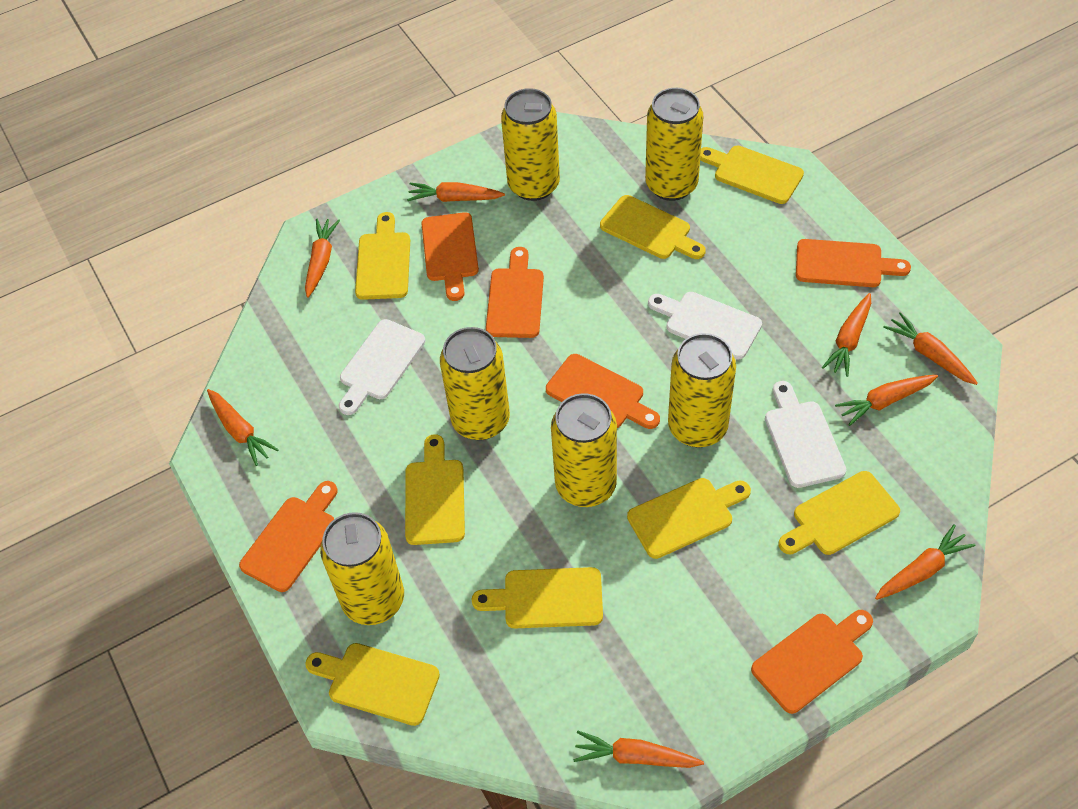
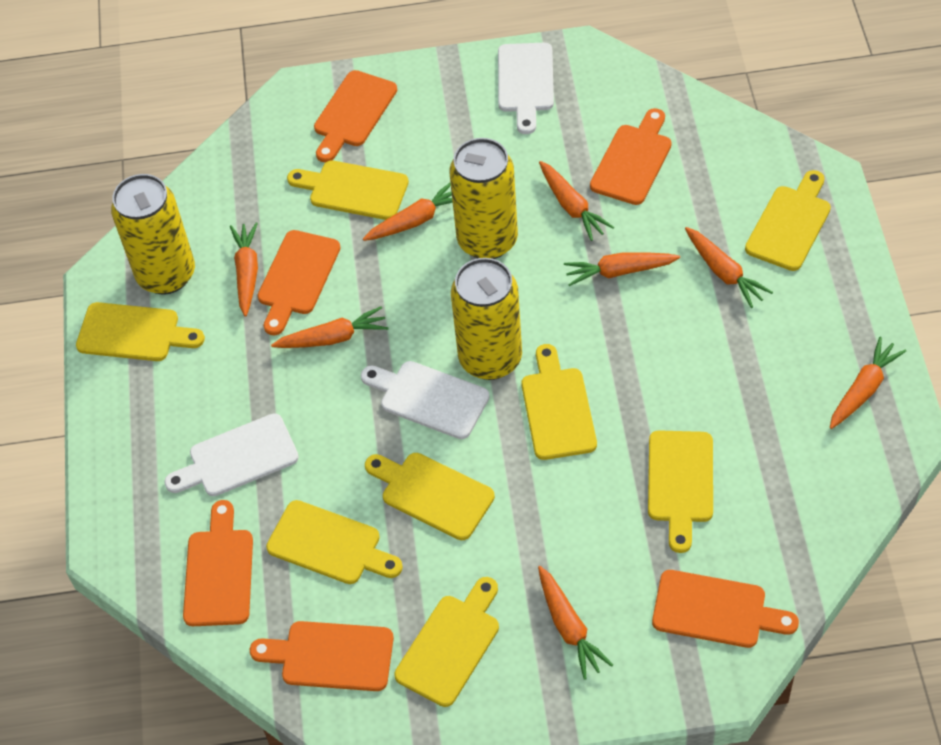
yellow can: [320,512,404,625] [440,327,510,440] [501,88,560,201] [551,393,617,507] [645,88,703,201] [668,333,736,448] = 6 -> [111,174,195,295] [449,138,518,259] [451,258,522,380] = 3

